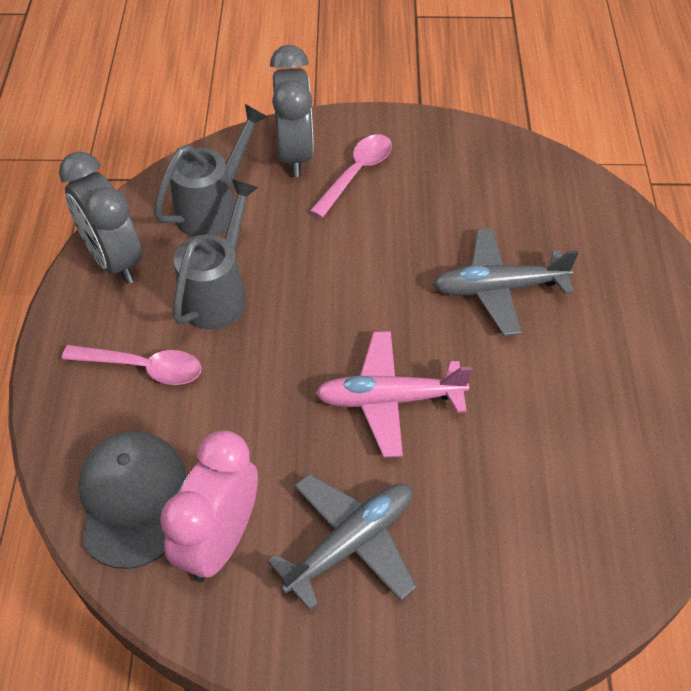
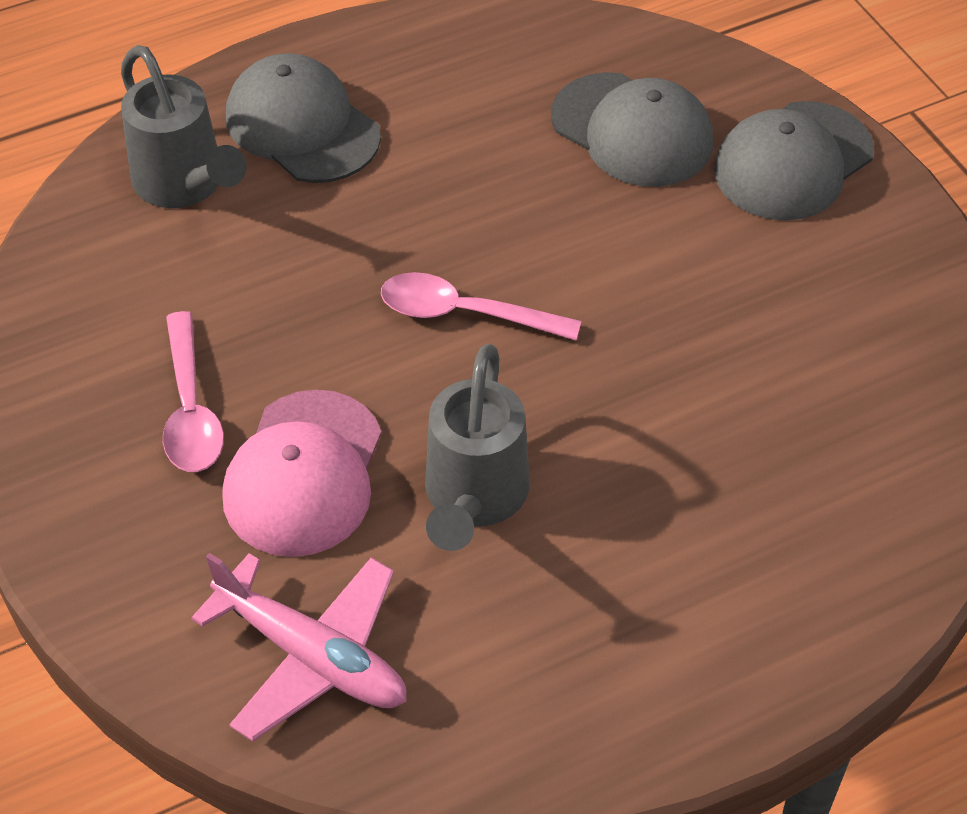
grey cap: [78,431,186,569] = 1 -> [226,53,381,183] [551,72,713,187] [714,101,874,220] = 3
grey clock: [59,151,142,284] [270,45,314,177] = 2 -> none = 0
grey plane: [267,474,416,610] [433,228,578,336] = 2 -> none = 0
pink cap: none = 0 -> [222,390,382,557] = 1
pink clock: [160,431,258,582] = 1 -> none = 0

